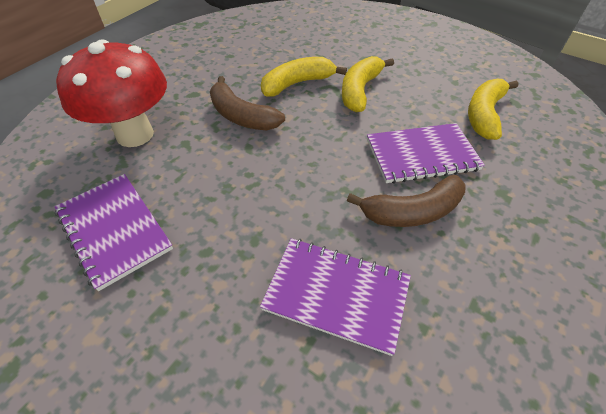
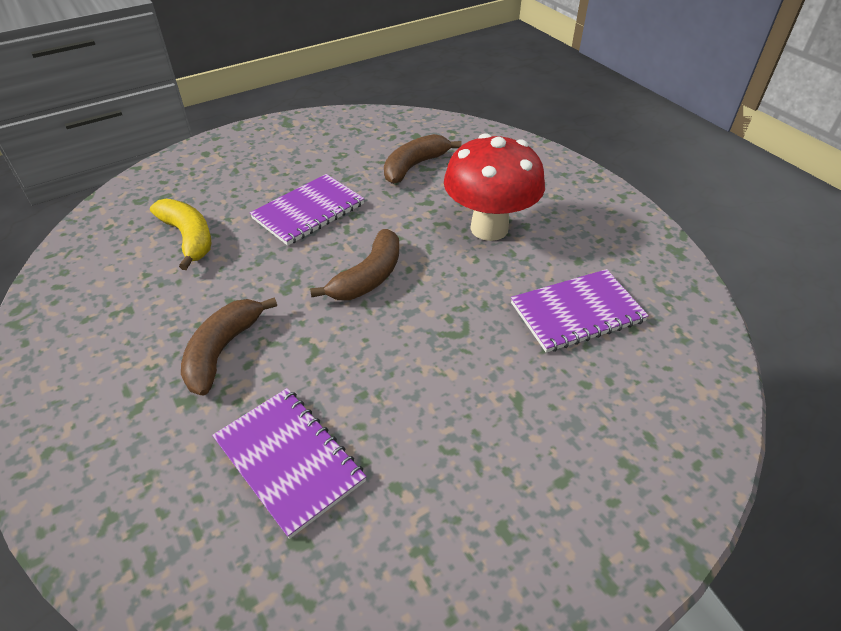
brown banana: [210,76,285,130] [347,175,466,227] = 2 -> [181,297,277,395] [310,229,399,300] [384,134,462,184] = 3
yellow banana: [261,57,347,97] [342,56,394,112] [468,79,519,140] = 3 -> [150,199,211,270] = 1

